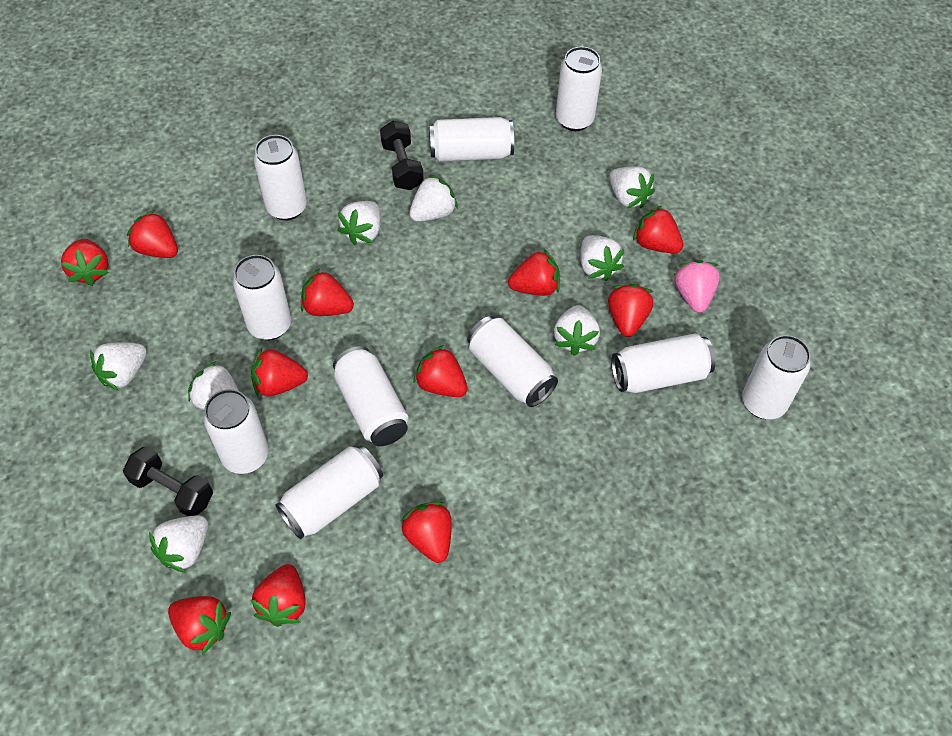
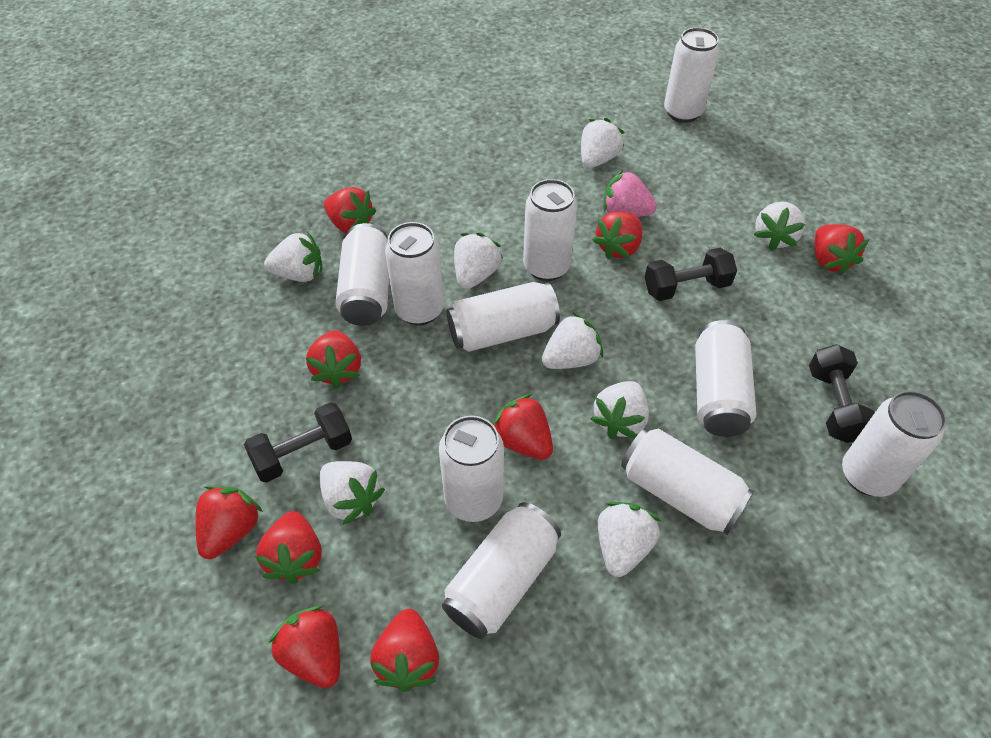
black dumbbell: [123,446,213,516] [380,121,424,190] = 2 -> [244,402,352,483] [645,248,737,301] [809,344,874,443] = 3
red strawberry: [60,239,109,286] [127,210,178,258] [168,596,231,654] [250,564,306,627] [251,348,308,396] [301,269,354,316] [400,502,452,563] [414,345,468,397] [508,249,560,296] [608,284,653,337] [633,206,684,253] = 11 -> [195,485,263,559] [255,511,322,584] [268,606,340,688] [306,330,361,389] [324,187,376,233] [370,609,439,692] [493,394,553,460] [593,211,642,259] [814,224,869,275] = 9

